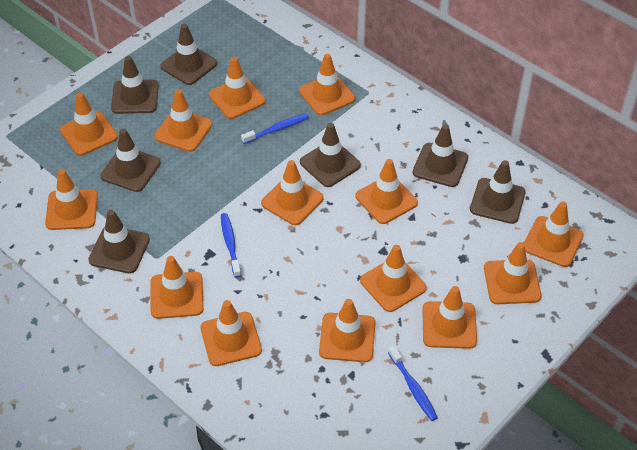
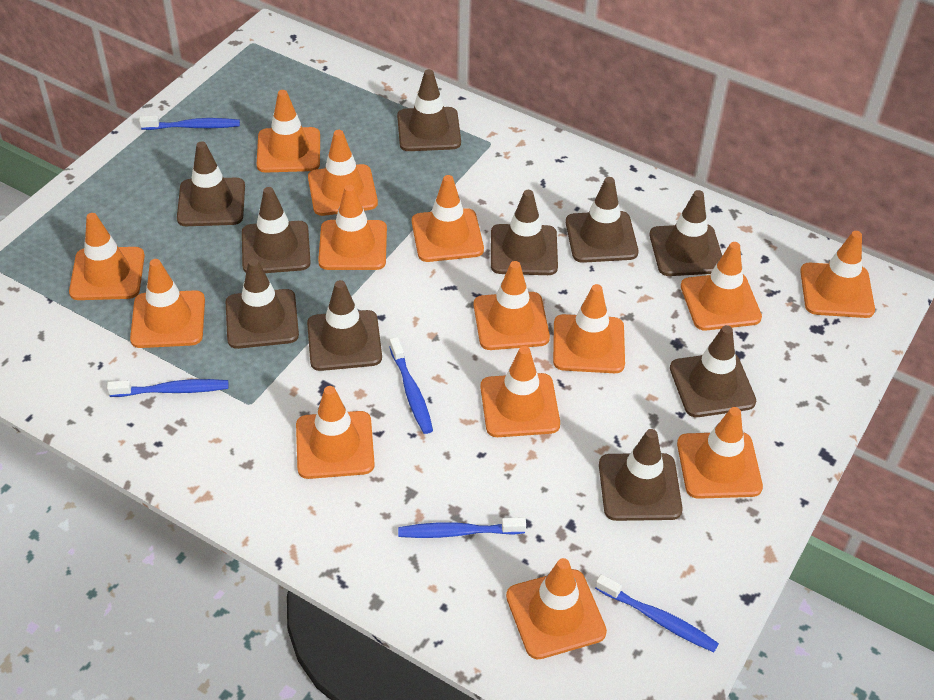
blue toothbrush: [221,213,241,278] [241,113,309,144] [388,345,438,421] = 3 -> [107,379,228,397] [139,116,240,130] [389,337,433,434] [398,517,526,538] [595,574,719,652] = 5
brown traffic cone: [88,210,150,274] [100,129,161,192] [111,56,159,114] [160,24,217,85] [300,123,361,187] [412,124,468,187] [470,160,526,224] = 7 -> [177,141,245,226] [226,258,299,349] [242,187,311,273] [307,280,382,371] [397,69,461,151] [491,190,558,275] [566,177,638,263] [599,429,683,521] [650,190,722,276] [670,325,756,417] = 10

